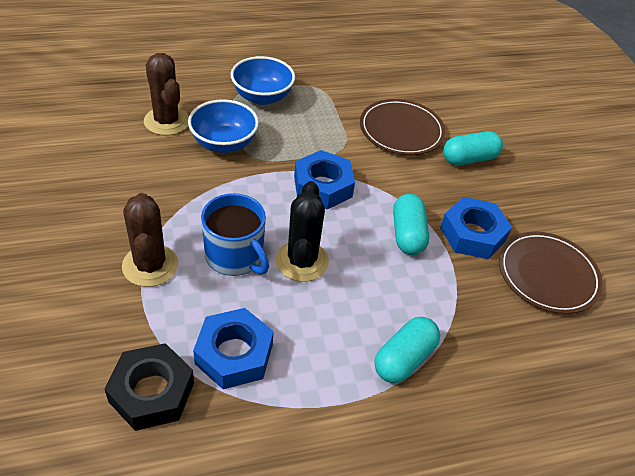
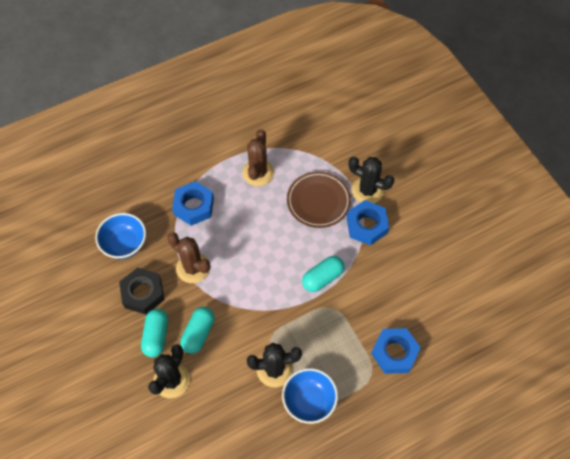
black cactus: [276,181,329,282] = 1 -> [148,344,190,398] [247,343,302,387] [348,157,394,203] = 3
blue mug: [201,193,269,276] = 1 -> none = 0
brown plate: [360,99,446,155] [499,232,603,314] = 2 -> [287,171,351,228] = 1

